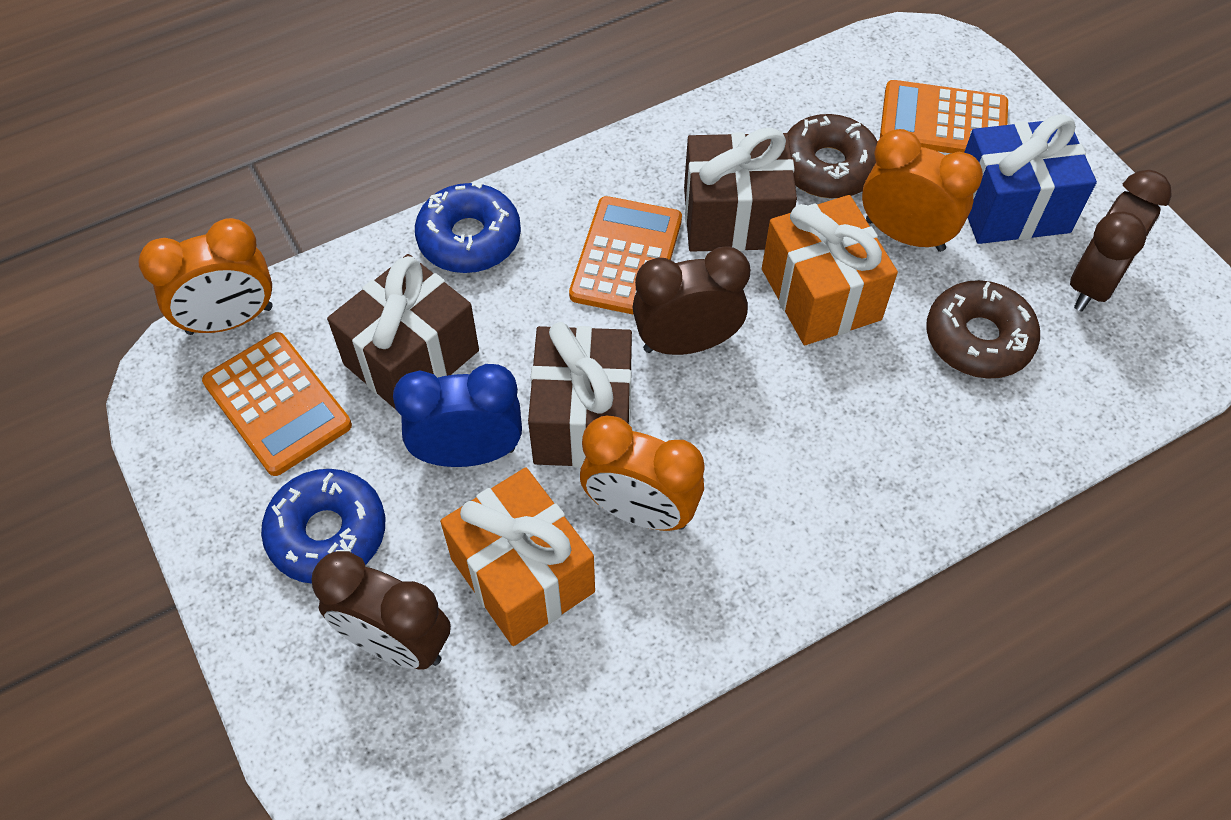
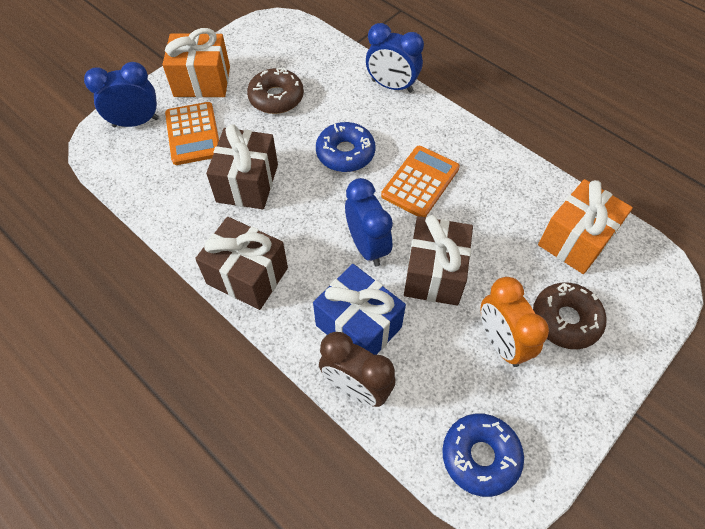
blue clock: [393,364,522,467] = 1 -> [84,62,159,127] [345,178,393,266] [366,23,424,93] = 3
brown clock: [312,551,451,670] [632,246,750,355] [1070,170,1172,311] = 3 -> [319,332,396,407] = 1
orange calculator: [202,332,352,476] [569,196,682,315] [880,80,1008,154] = 3 -> [165,102,219,165] [381,146,460,217] = 2
orange clock: [138,218,273,335] [580,416,705,531] [862,129,983,252] = 3 -> [481,277,549,367] = 1

